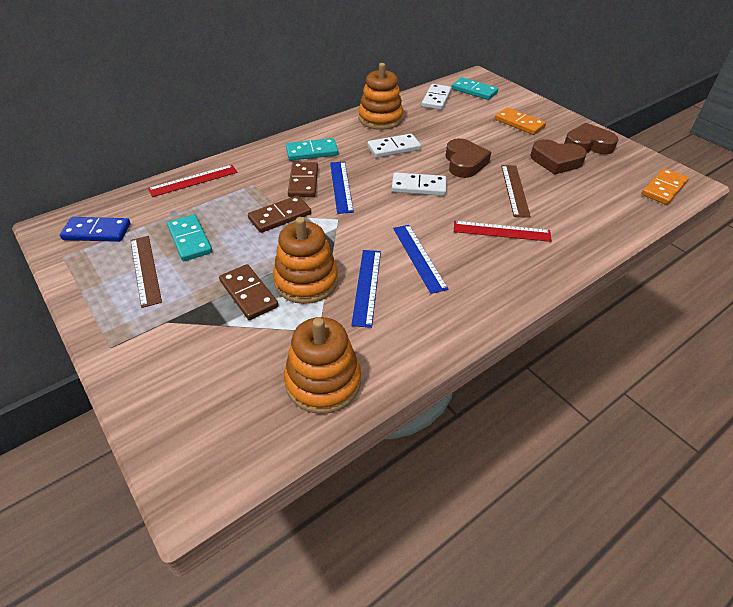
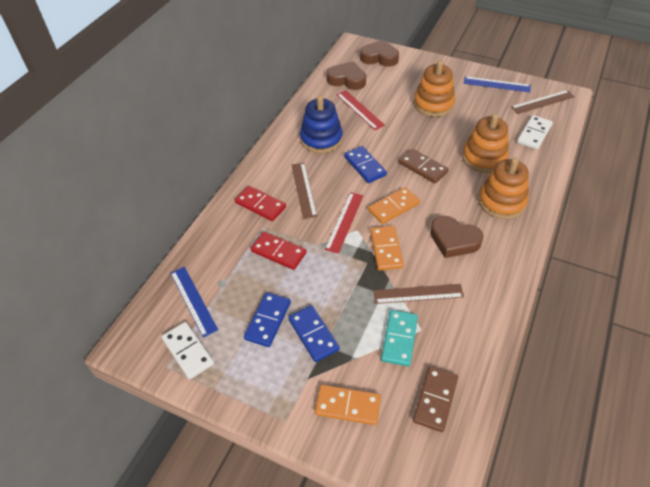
blue domino: [60,217,130,242] = 1 -> [244,292,291,347] [288,305,340,362] [344,146,387,183] = 3
blue ruler: [330,162,354,214] [351,250,381,328] [393,225,448,294] = 3 -> [170,267,218,338] [464,76,531,92] = 2
blue stacking toy: none = 0 -> [300,95,343,153] = 1
brown domino: [219,264,278,320] [248,195,311,233] [288,162,318,197] = 3 -> [399,149,449,184] [413,366,458,432] = 2
brown ruler: [130,236,162,308] [501,165,531,218] = 2 -> [292,163,317,219] [373,284,464,304] [511,90,575,114] = 3
orange domino: [495,107,546,135] [642,168,689,205] = 2 -> [315,385,381,425] [368,187,420,224] [370,226,404,270] = 3
red domino: none = 0 -> [235,186,286,221] [251,232,306,270] = 2
turquoise domino: [167,214,212,261] [286,138,338,161] [452,77,498,100] = 3 -> [381,310,418,366] = 1
white domino: [367,134,421,158] [392,172,446,196] [421,84,452,110] = 3 -> [161,322,214,380] [517,115,553,149] = 2

